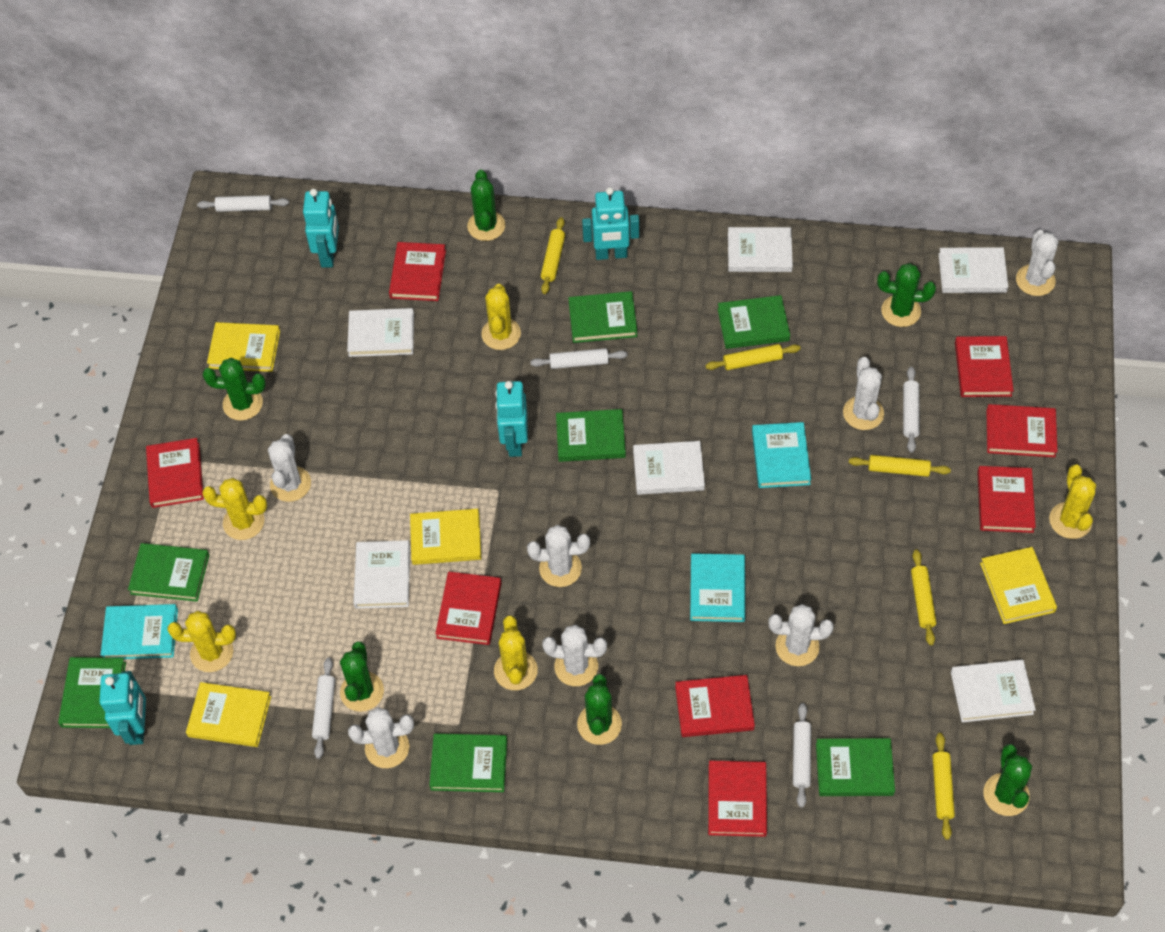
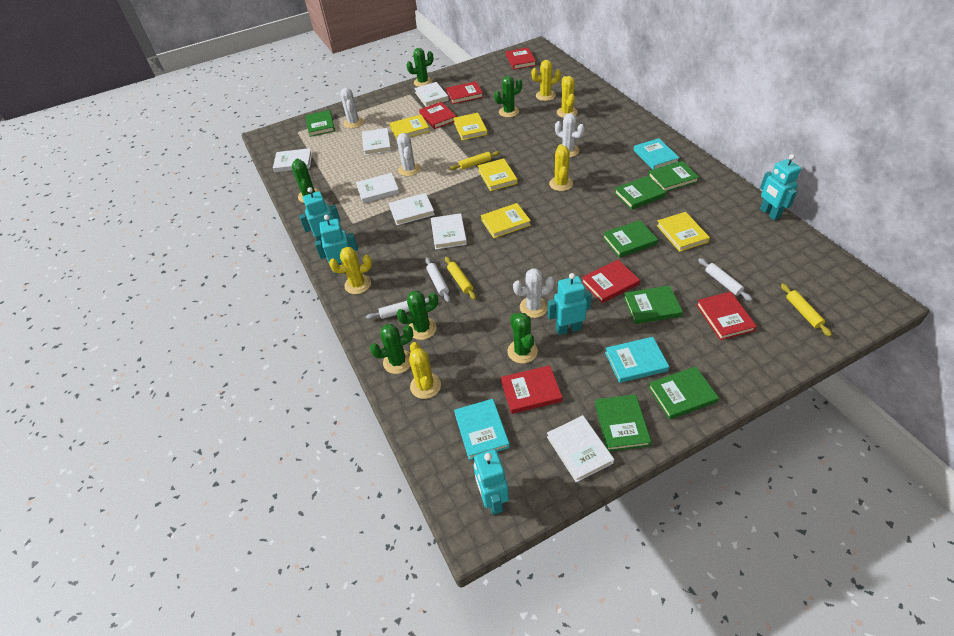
red book: [146,438,204,508] [389,242,446,301] [435,572,501,645] [675,675,755,737] [708,761,767,837] [955,336,1014,397] [977,466,1036,533] [986,404,1058,457] = 8 -> [419,102,457,129] [446,81,483,104] [501,365,562,414] [506,47,536,70] [582,260,640,303] [696,292,757,340] = 6
turquoise robot: [99,671,146,745] [303,189,339,267] [495,381,528,457] [582,187,639,260] = 4 -> [299,187,341,242] [315,215,358,274] [474,449,509,515] [547,273,592,335] [760,154,801,220] = 5
white book: [347,308,414,357] [353,540,410,609] [633,441,705,495] [728,227,793,272] [939,247,1008,293] [951,660,1036,722] = 6 -> [273,148,312,172] [356,173,400,203] [362,128,391,156] [389,193,435,225] [414,82,449,107] [431,213,467,250] [547,415,614,483] = 7
white cactus: [268,434,311,502] [348,707,414,768] [527,525,590,587] [542,625,607,686] [769,604,834,666] [843,357,884,430] [1016,230,1059,296] = 7 -> [340,88,364,128] [397,133,420,176] [513,268,555,318] [555,113,585,157] = 4
white rolling pin: [197,195,289,212] [312,657,335,759] [530,348,628,369] [793,703,811,808] [903,367,920,453] = 5 -> [366,298,429,320] [425,258,450,302] [698,258,753,301] = 3
yellow book: [186,682,271,747] [207,322,280,372] [410,509,481,565] [980,547,1057,624] = 4 -> [390,115,430,139] [453,113,487,140] [478,158,518,191] [481,203,531,238] [657,212,710,252] = 5
yellow rolling pin: [541,217,565,294] [705,344,801,370] [849,455,951,477] [911,549,937,645] [932,733,955,840] = 5 -> [445,257,476,300] [450,151,500,170] [781,283,832,337] = 3

